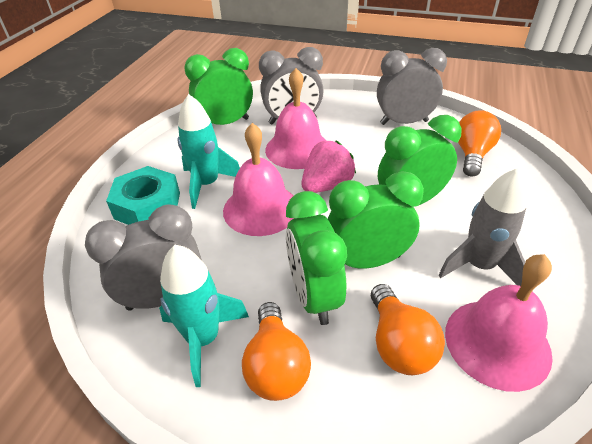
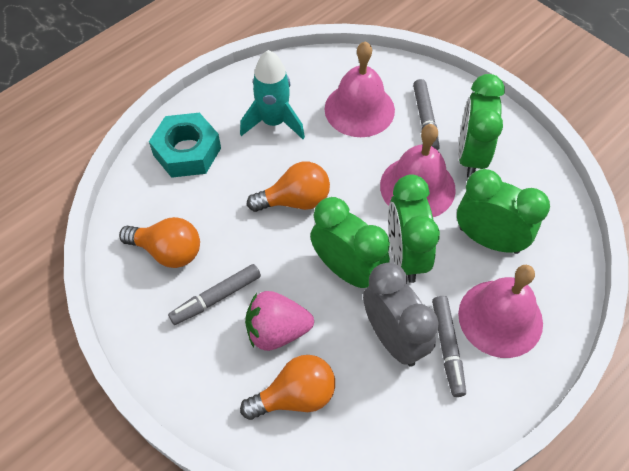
grey clock: [85,204,202,311] [259,47,324,125] [377,48,447,125] = 3 -> [363,263,439,366] = 1
grey marker: none = 0 -> [168,264,261,325] [413,79,440,150] [432,296,466,397] = 3
grey rocket: [438,168,527,286] = 1 -> none = 0
turquoise rocket: [159,245,249,387] [177,94,240,209] = 2 -> [240,50,305,139] = 1

